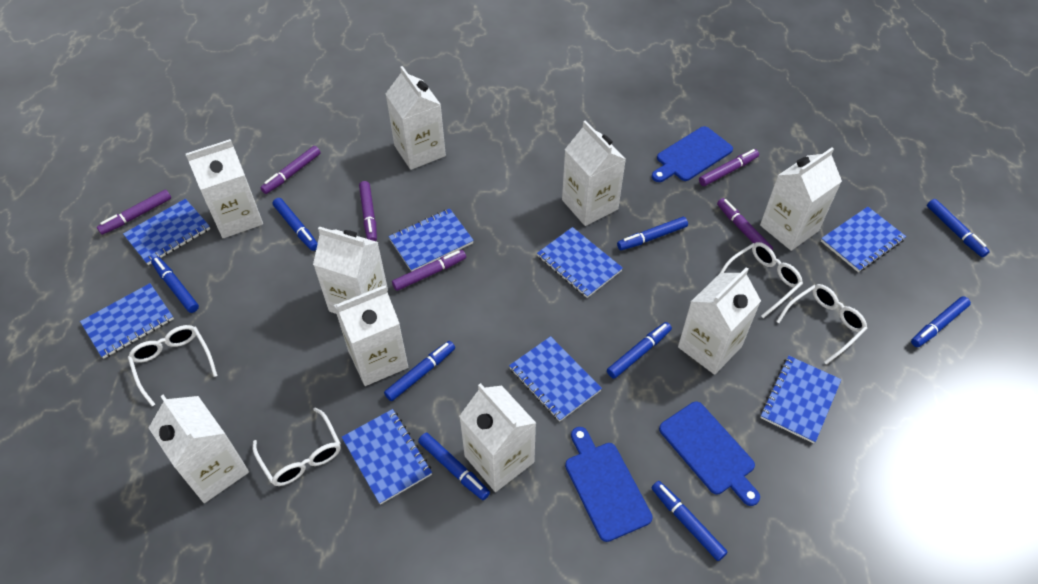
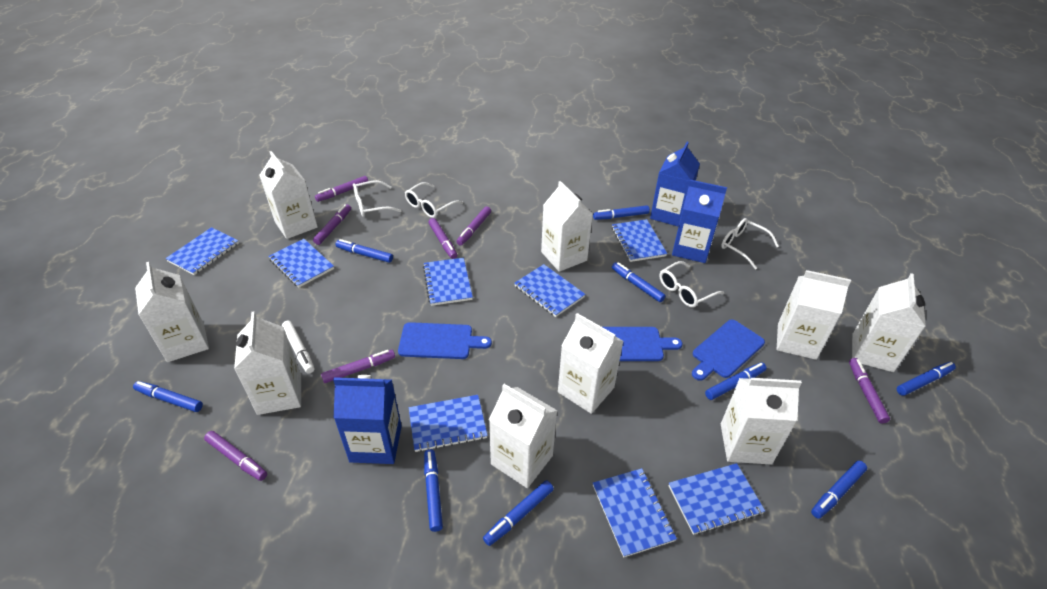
blue carton: none = 0 -> [333,375,402,464] [650,142,700,226] [672,180,727,263] = 3
purple marker: [97,189,171,235] [260,146,321,194] [359,181,377,241] [392,250,466,291] [699,149,759,186] [717,198,773,250] = 6 -> [204,431,267,481] [313,204,351,245] [315,176,368,202] [321,350,395,383] [428,218,457,259] [456,206,491,246] [849,358,890,424] = 7
white marker: none = 0 -> [282,321,314,373] = 1

